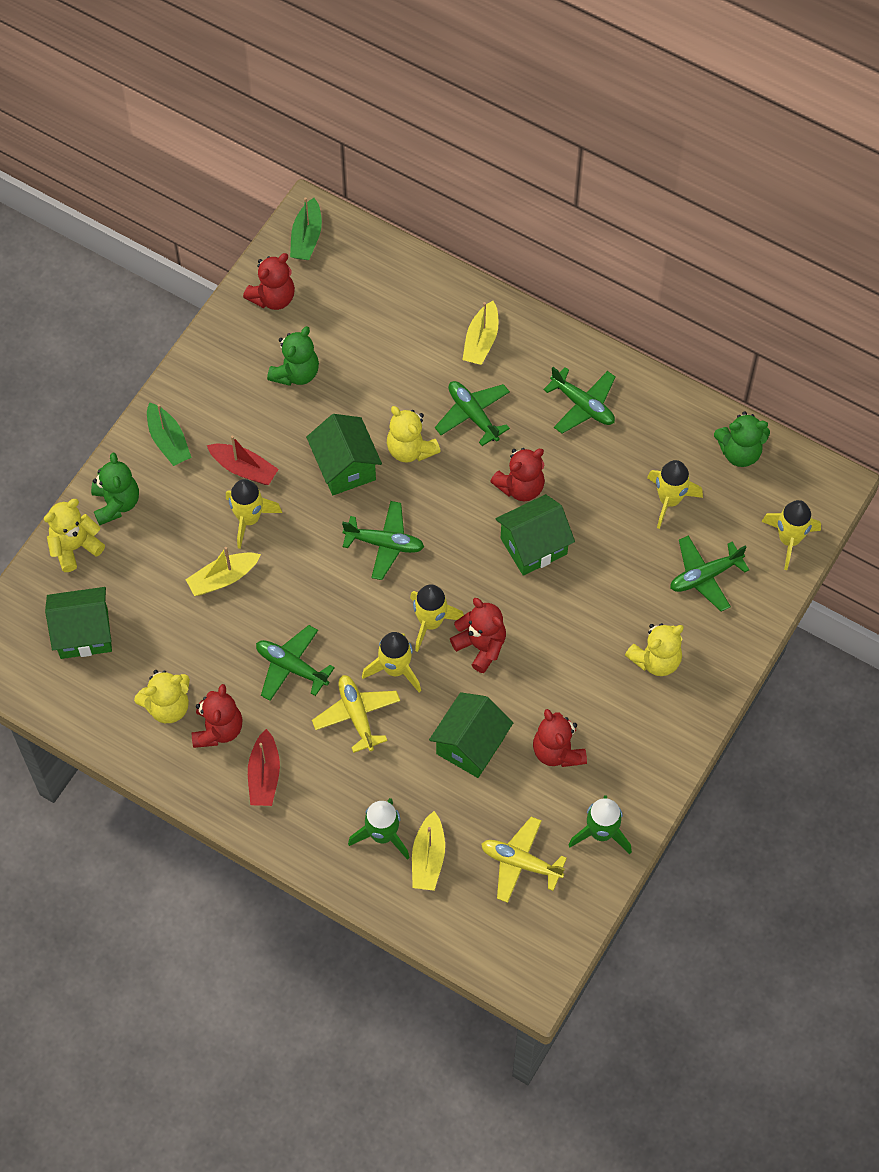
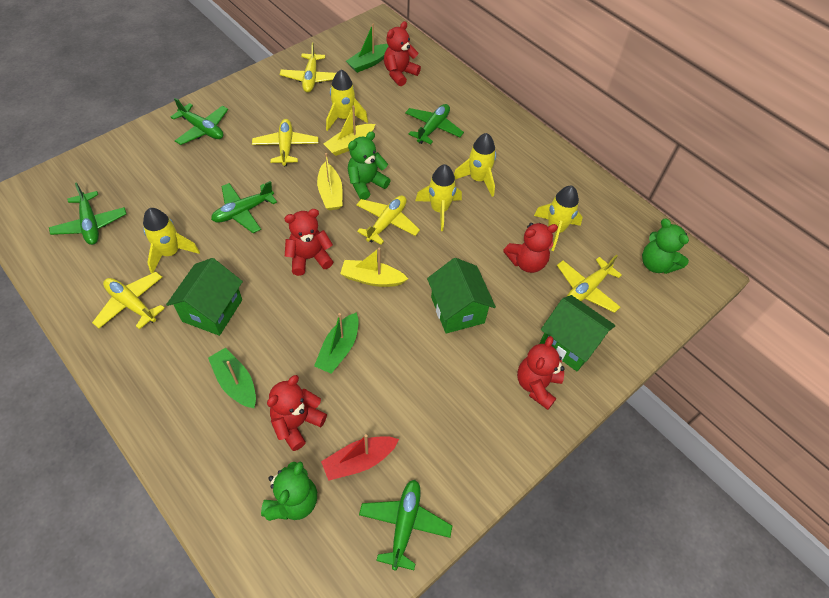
green boat: [147,402,192,466] [290,197,322,260] = 2 -> [208,348,256,408] [314,312,359,374] [346,23,389,73] = 3
green house: [45,587,112,659] [306,414,382,495] [429,692,513,778] [496,494,575,576] = 4 -> [166,258,243,336] [427,258,496,334] [539,295,616,371] = 3
green rocket: [348,798,410,860] [569,795,632,854] = 2 -> none = 0
red boat: [207,435,278,485] [248,729,280,806] = 2 -> [321,434,399,481] = 1
yellow plane: [312,675,400,753] [481,817,567,903] = 2 -> [92,272,165,330] [252,119,318,166] [280,42,336,93] [356,195,420,245] [557,255,622,313] = 5
yellow teddy bear: [44,499,105,572] [134,670,190,723] [387,406,441,463] [625,623,684,676] = 4 -> none = 0

